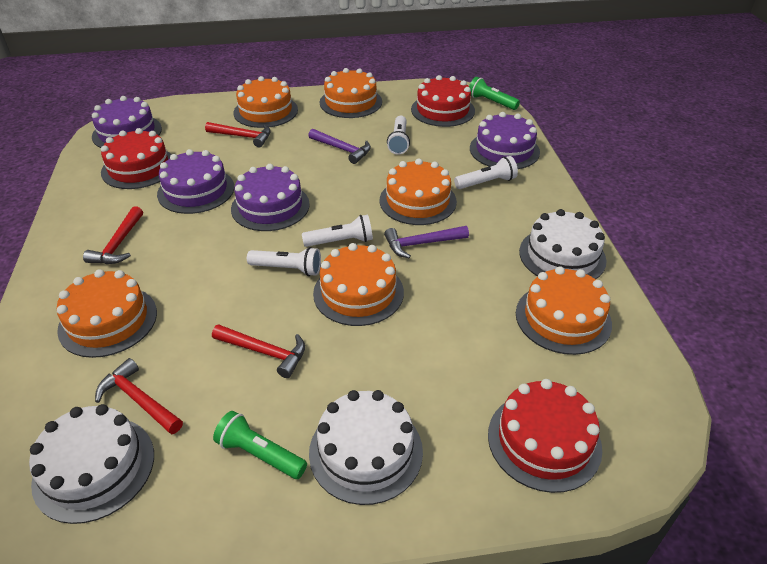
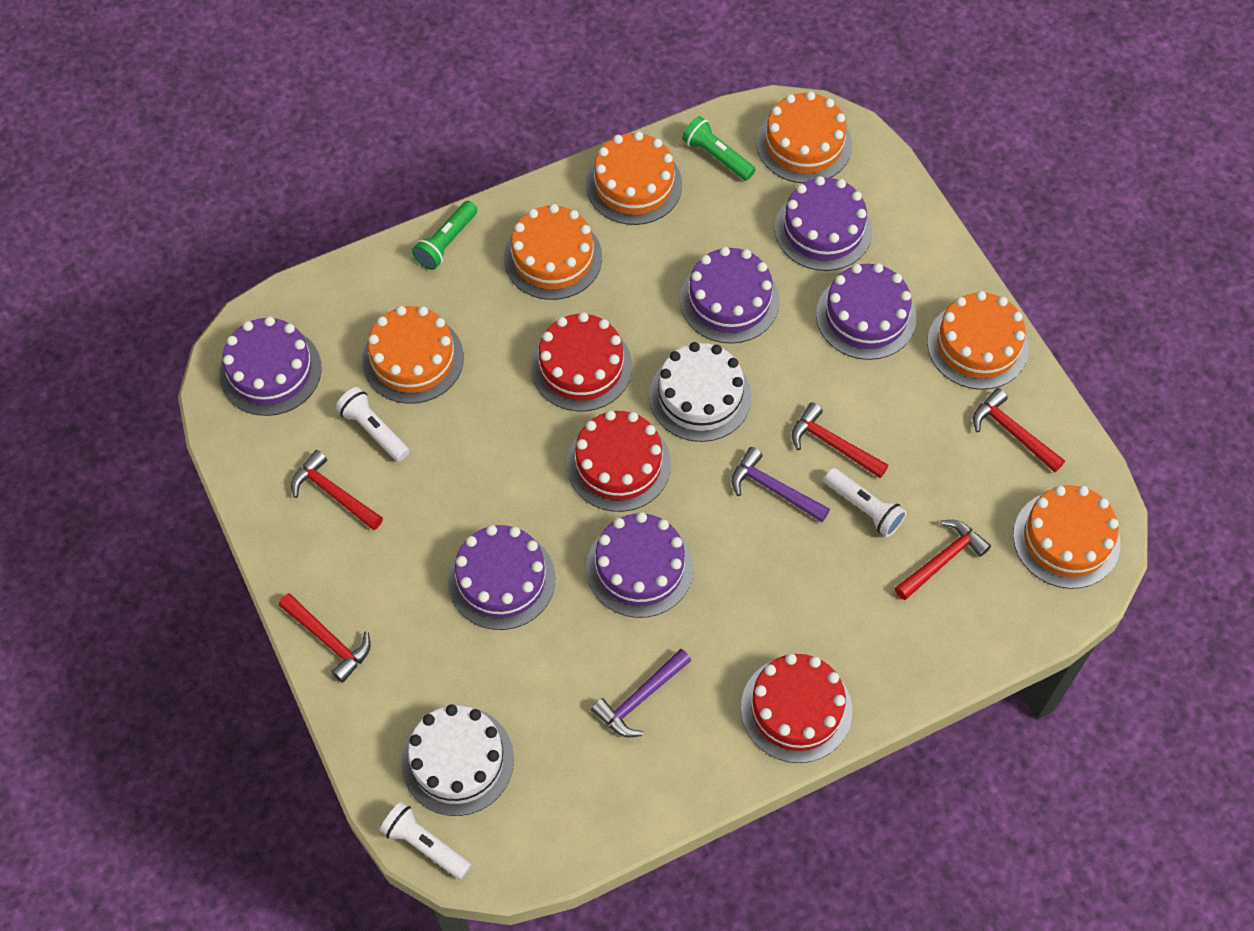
purple cake: [92,96,162,148] [157,149,234,214] [231,164,310,231] [470,112,540,169] = 4 -> [219,316,322,416] [448,525,555,630] [586,512,694,618] [680,247,779,344] [775,176,872,271] [816,263,916,360] = 6
red hammer: [83,206,143,264] [95,358,183,434] [205,122,271,148] [212,324,305,378] = 4 -> [278,593,371,683] [291,450,383,530] [792,402,888,478] [895,520,991,600] [973,388,1065,473] = 5
white cake: [29,404,154,524] [309,390,423,505] [519,209,607,279] = 3 -> [401,704,514,816] [649,342,752,442] = 2
white flashlight: [247,247,321,276] [302,215,373,247] [387,116,410,155] [454,156,518,189] = 4 -> [336,387,410,462] [380,802,471,879] [824,468,907,537] = 3

